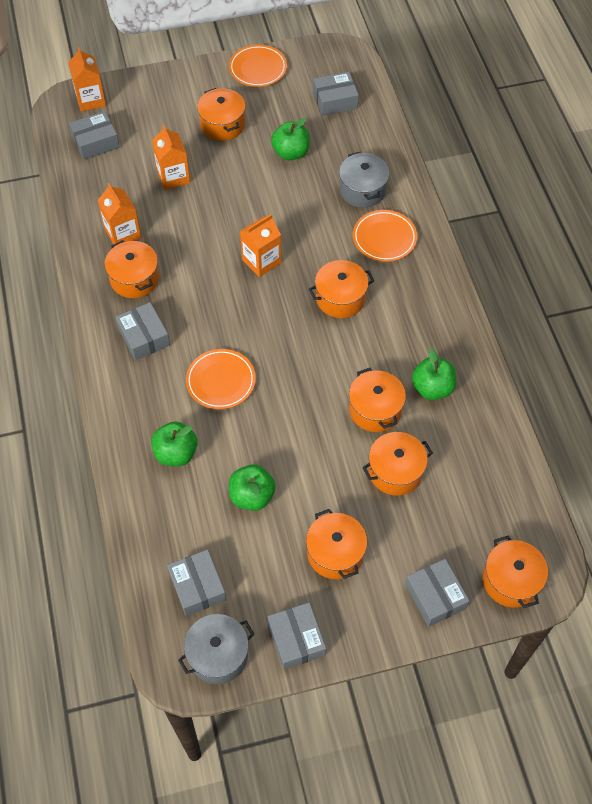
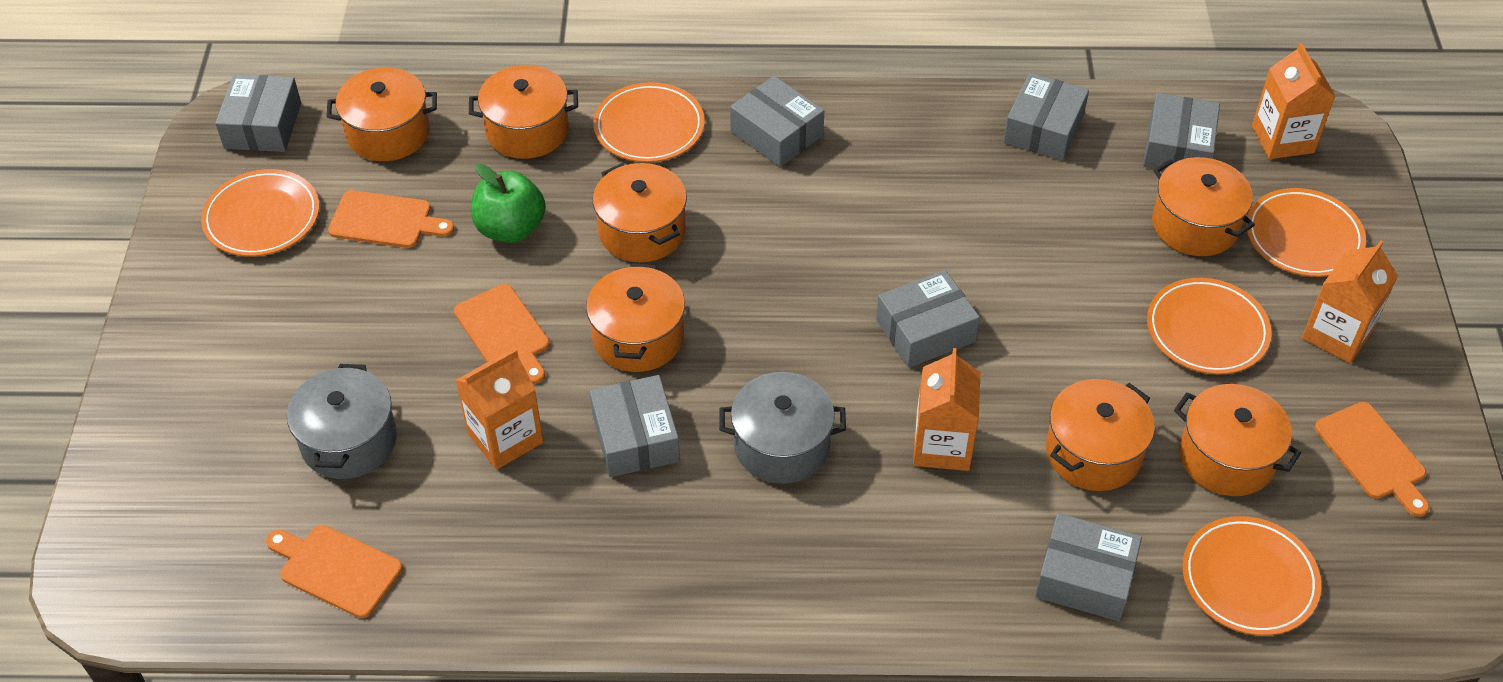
green apple: [151,421,198,466] [229,464,276,511] [271,118,310,160] [412,348,456,400] = 4 -> [471,163,546,243] = 1
grey box: [69,111,120,160] [116,302,170,360] [167,549,226,616] [268,602,326,670] [313,72,359,116] [405,559,470,627] = 6 -> [215,74,301,152] [590,375,680,477] [730,76,824,167] [876,270,980,368] [1003,72,1089,161] [1035,513,1142,621] [1143,93,1220,171] = 7
orange cutting board: none = 0 -> [266,525,403,618] [328,190,454,248] [454,284,550,384] [1314,402,1430,517] = 4
orange plate: [186,349,256,409] [229,44,287,87] [353,210,417,262] = 3 -> [201,169,319,256] [593,82,705,162] [1147,278,1272,374] [1182,516,1321,636] [1246,188,1366,277] = 5

